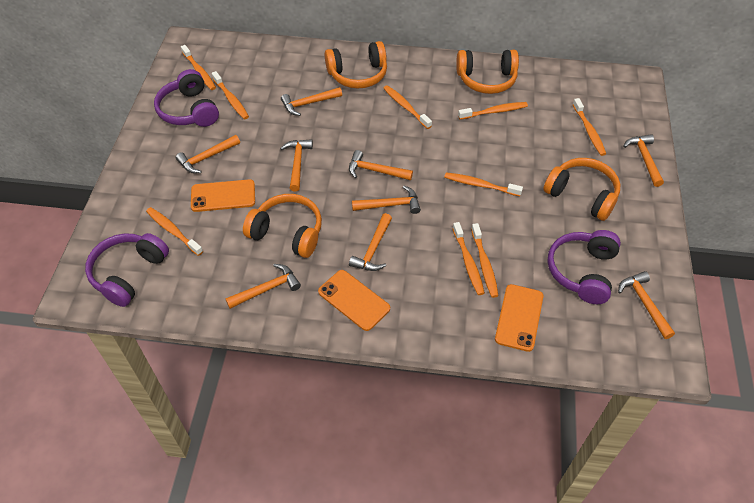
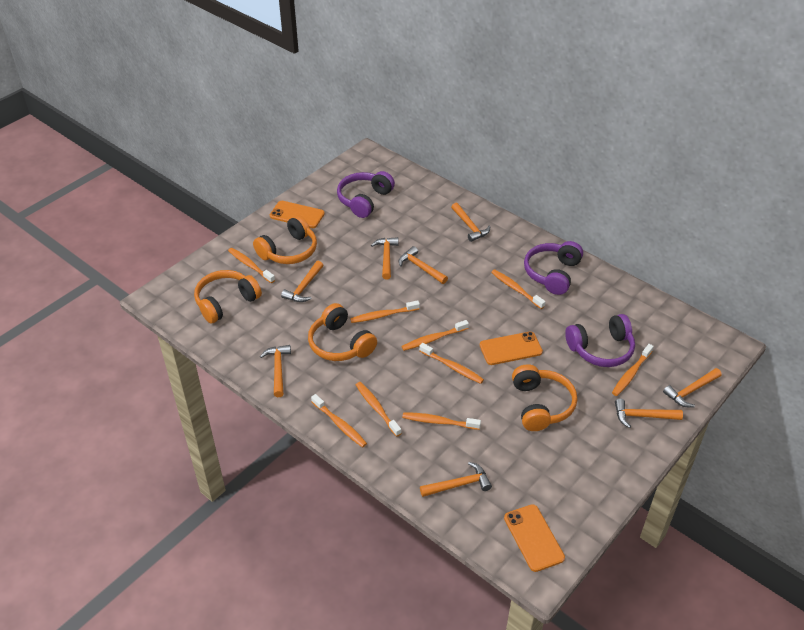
orange hammer: [176,135,240,173] [225,264,301,309] [280,139,313,191] [281,87,342,116] [349,150,413,180] [349,213,392,271] [352,186,421,214] [618,271,675,339] [623,134,664,187] = 9 -> [260,345,291,397] [281,261,323,302] [371,237,399,280] [399,246,448,284] [420,462,492,497] [451,203,490,242] [615,398,683,428] [663,368,721,407] = 8

